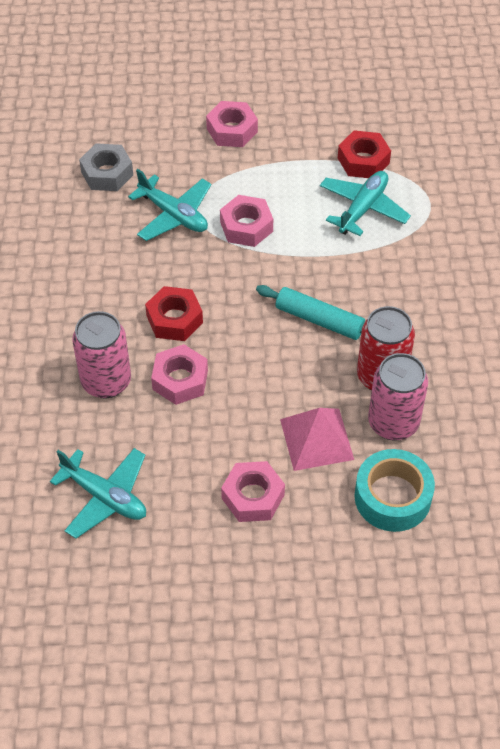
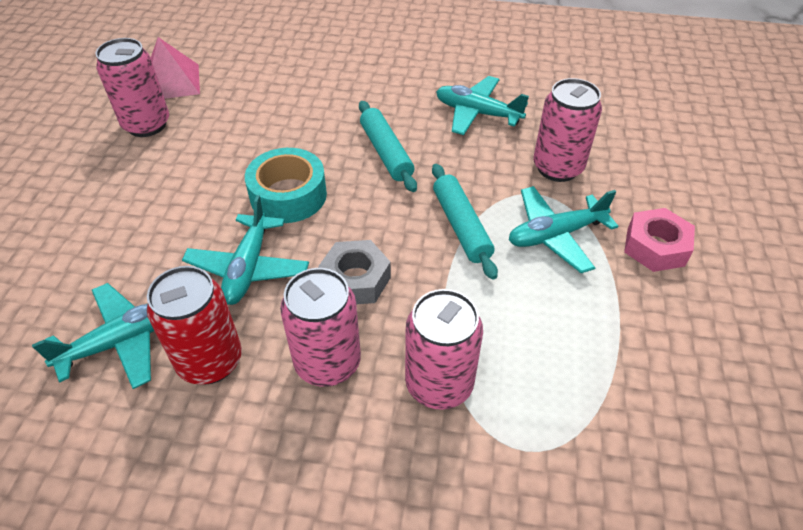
pink can: [72,311,131,399] [368,353,428,440] = 2 -> [96,38,169,137] [280,268,361,387] [405,289,483,410] [533,78,602,182] = 4
pink nut: [151,344,208,405] [206,101,258,147] [220,195,273,247] [221,461,285,522] = 4 -> [624,208,695,272] = 1
red nut: [145,286,203,341] [338,130,391,178] = 2 -> none = 0
turquoise plane: [50,448,146,539] [128,169,211,241] [320,171,411,236] = 3 -> [32,283,154,389] [182,195,309,305] [436,76,529,135] [509,186,618,273] = 4
turquoise rolling pin: [256,285,365,340] = 1 -> [359,101,417,192] [432,164,498,280] = 2

